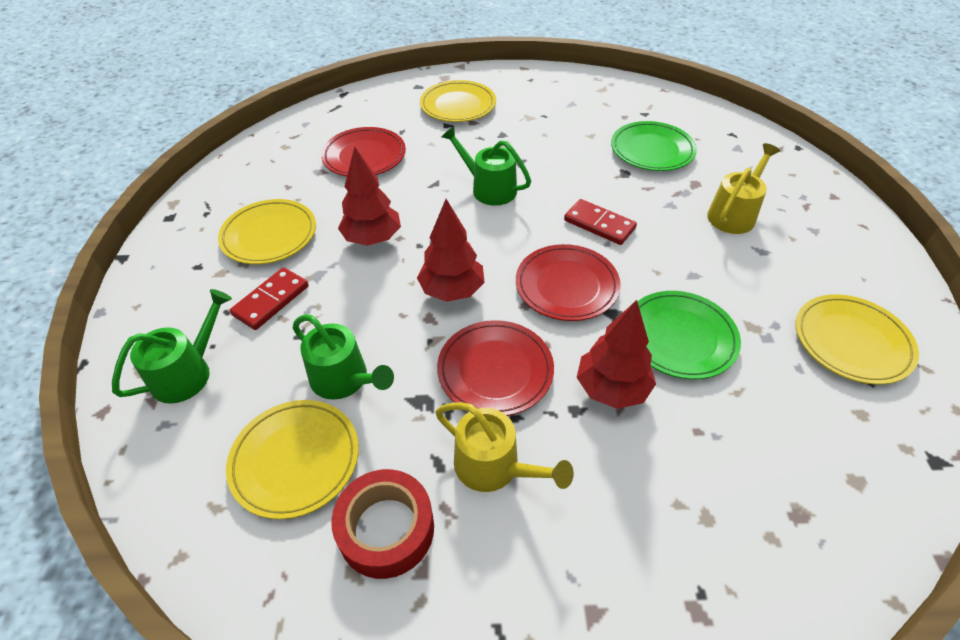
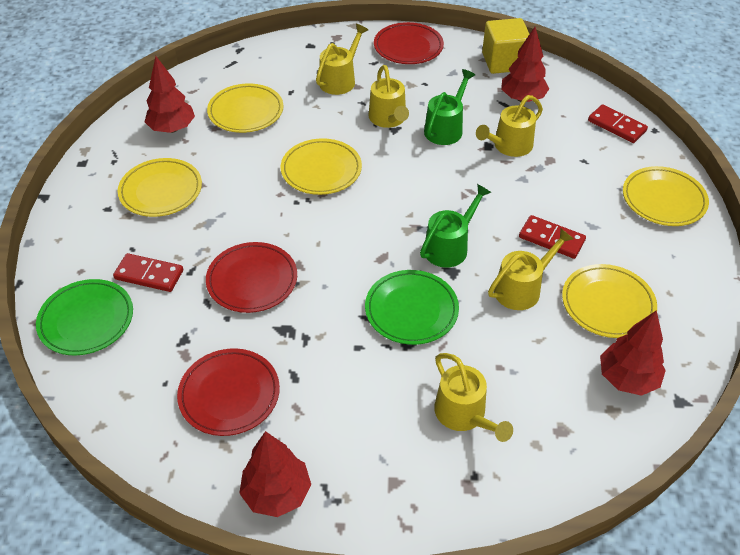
green watering can: [112,289,232,404] [293,314,394,400] [441,126,531,206] = 3 -> [420,184,491,268] [424,69,475,145] = 2
red domino: [230,267,309,330] [564,199,637,245] = 2 -> [113,253,183,292] [519,215,586,259] [588,104,648,143] = 3
red tape: [331,469,434,579] = 1 -> none = 0
red tree: [338,147,401,246] [417,199,485,302] [577,300,656,409] = 3 -> [145,56,195,133] [239,431,311,517] [501,27,549,102] [600,310,666,396] = 4
yellow cube: none = 0 -> [482,18,529,74] = 1
yellow plate: [218,199,316,264] [226,400,359,519] [420,80,496,122] [796,294,919,385] = 4 -> [118,158,202,217] [207,83,283,133] [281,138,362,195] [562,264,657,338] [623,166,709,226] = 5
yellow watering can: [435,402,574,492] [707,143,780,234] = 2 -> [316,24,368,95] [368,65,409,128] [434,353,513,442] [476,95,543,157] [488,229,574,310] = 5

